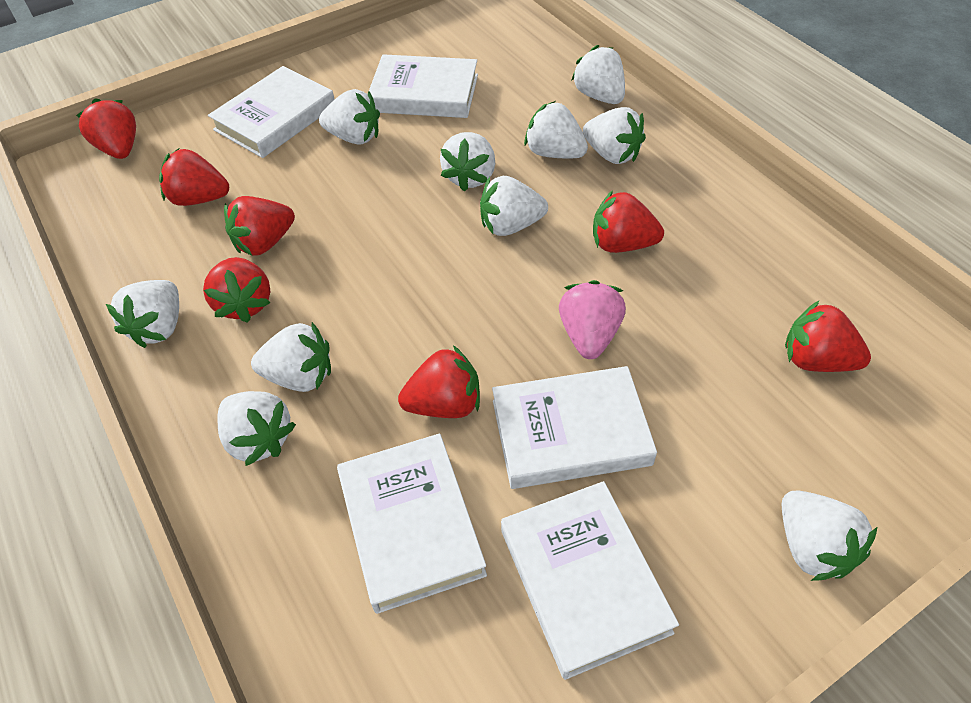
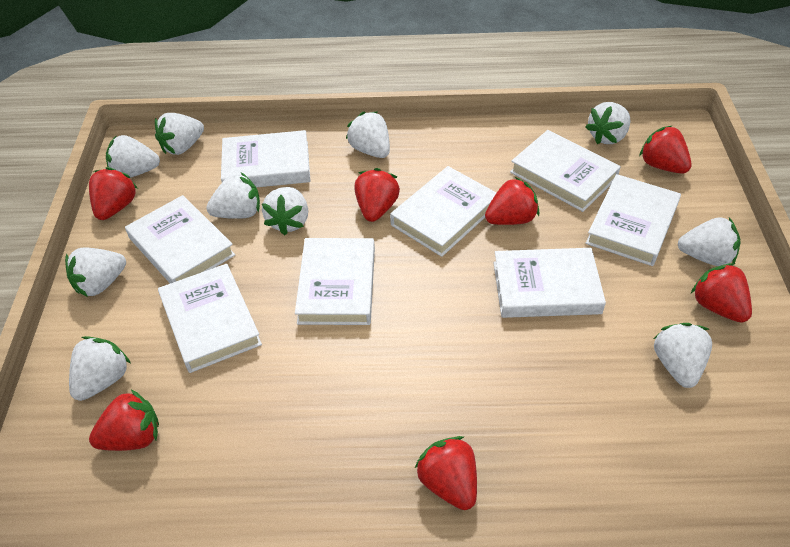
pink strawberry: [559,280,626,359] = 1 -> none = 0
white book: [208,66,335,158] [337,433,487,614] [367,54,478,118] [492,366,657,489] [501,481,679,680] = 5 -> [125,195,235,283] [158,264,262,373] [221,130,310,187] [295,238,375,325] [390,166,496,257] [493,248,606,318] [510,130,621,212] [586,174,681,266] = 8

